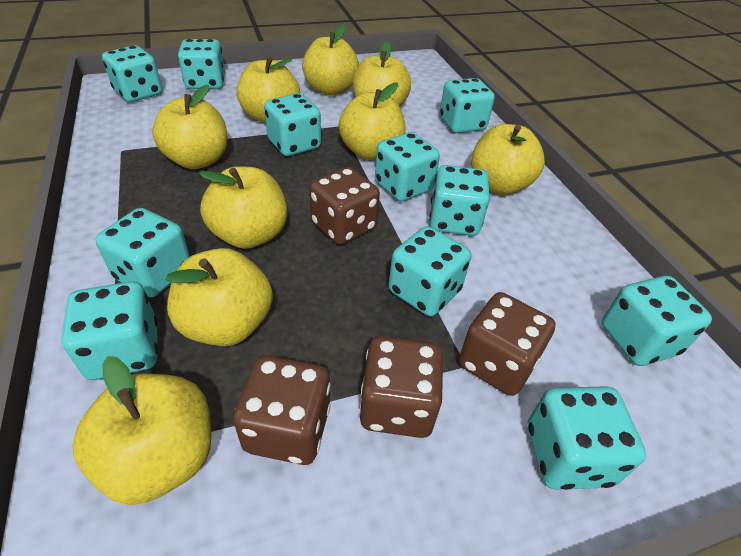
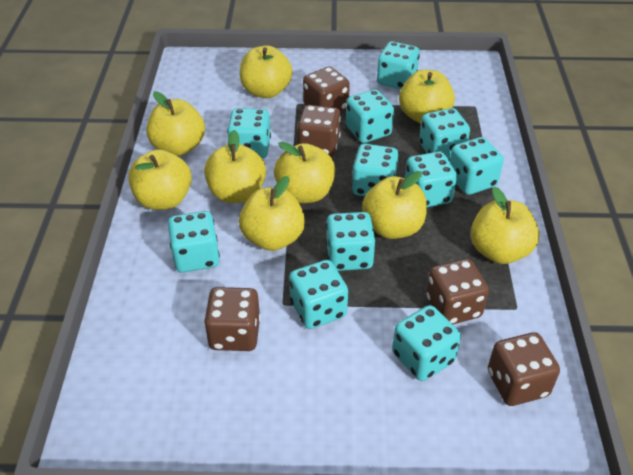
brown dice: [233,355,331,465] [309,167,380,245] [359,336,443,438] [459,292,556,396] = 4 -> [204,287,260,351] [297,105,341,157] [303,66,350,112] [426,259,489,325] [488,332,560,406] = 5

